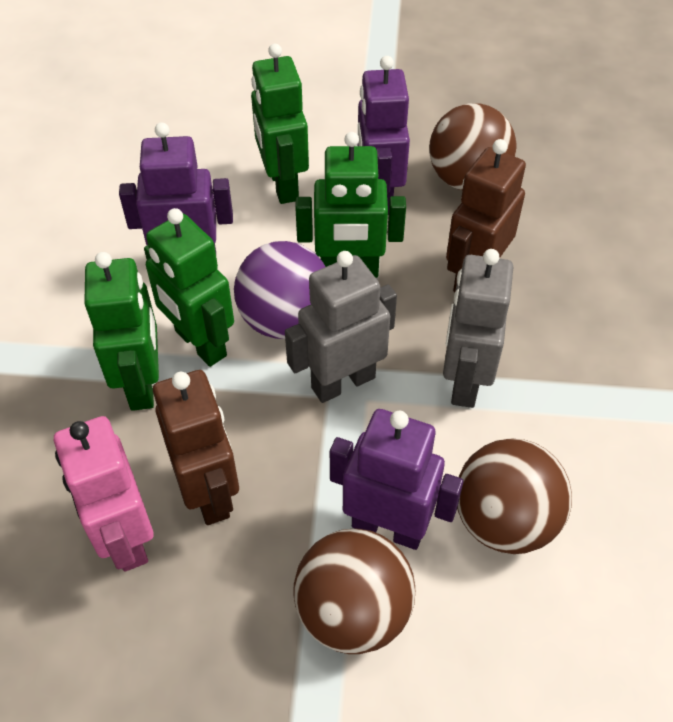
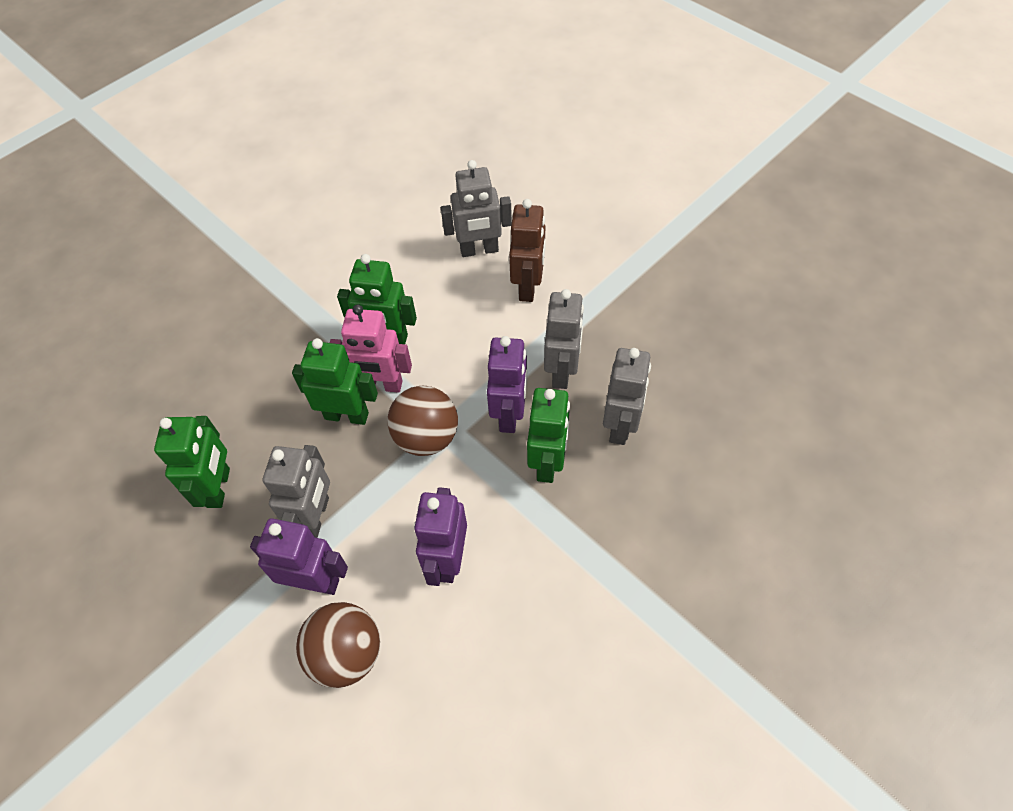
brown ball: [293,529,415,654] [429,103,516,190] [457,439,572,554] = 3 -> [296,602,380,688] [388,386,458,456] = 2
brown robot: [153,370,239,525] [446,139,526,292] = 2 -> [509,199,546,302] = 1
grey robot: [285,251,397,403] [443,249,513,408] = 2 -> [263,445,330,538] [441,160,512,257] [544,289,584,389] [603,348,651,445] = 4
purple ball: [234,241,325,339] = 1 -> none = 0

